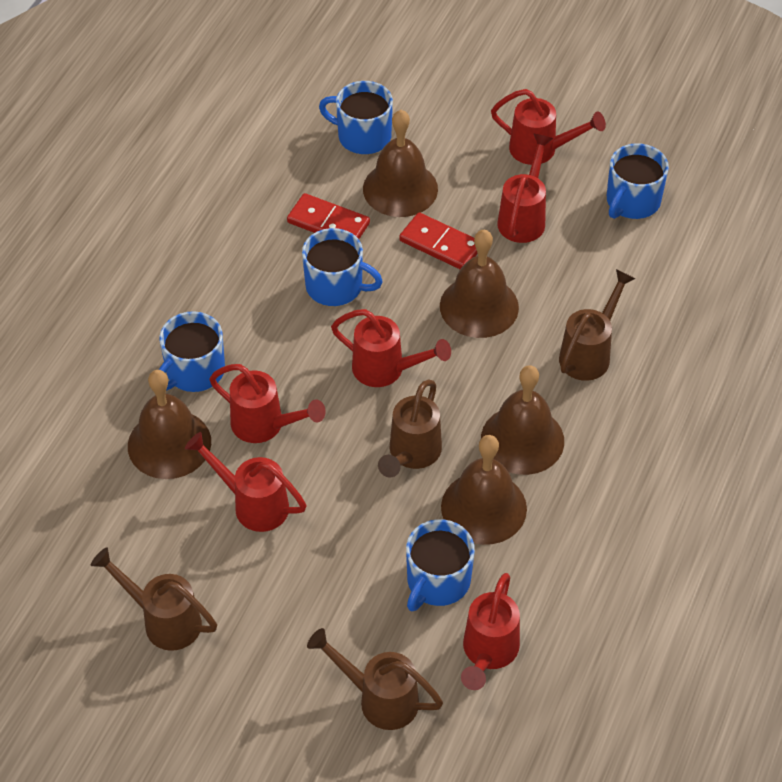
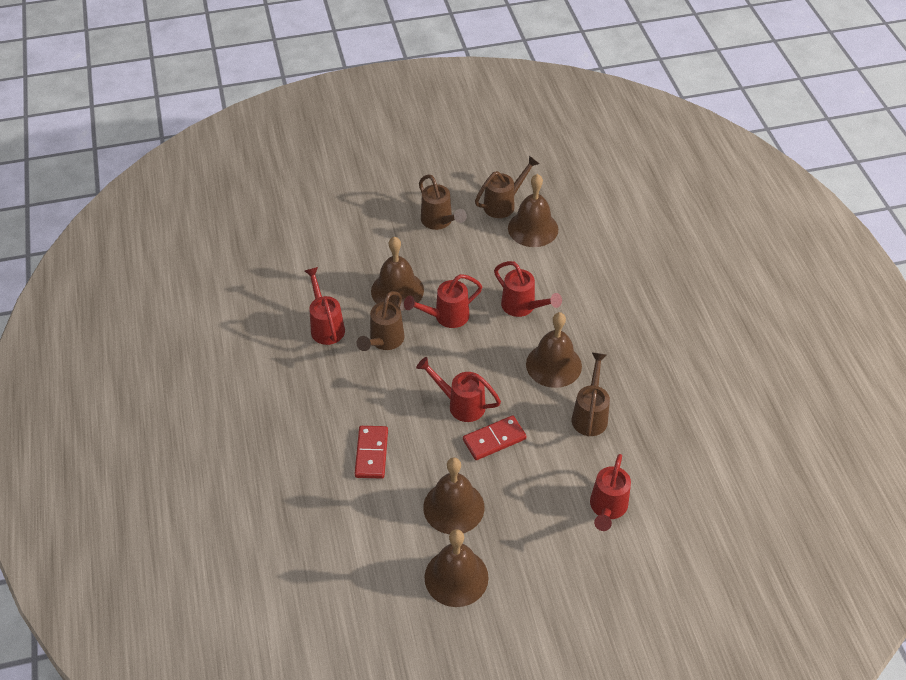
blue mug: [159,311,225,392] [302,228,383,306] [319,81,393,154] [406,519,475,611] [607,143,669,219] = 5 -> none = 0
red watering can: [185,432,306,532] [209,364,325,443] [331,309,451,387] [461,573,520,690] [491,89,606,165] [497,133,553,243] = 6 -> [305,267,345,345] [404,274,482,328] [416,357,501,422] [494,261,562,317] [590,454,631,531] = 5

